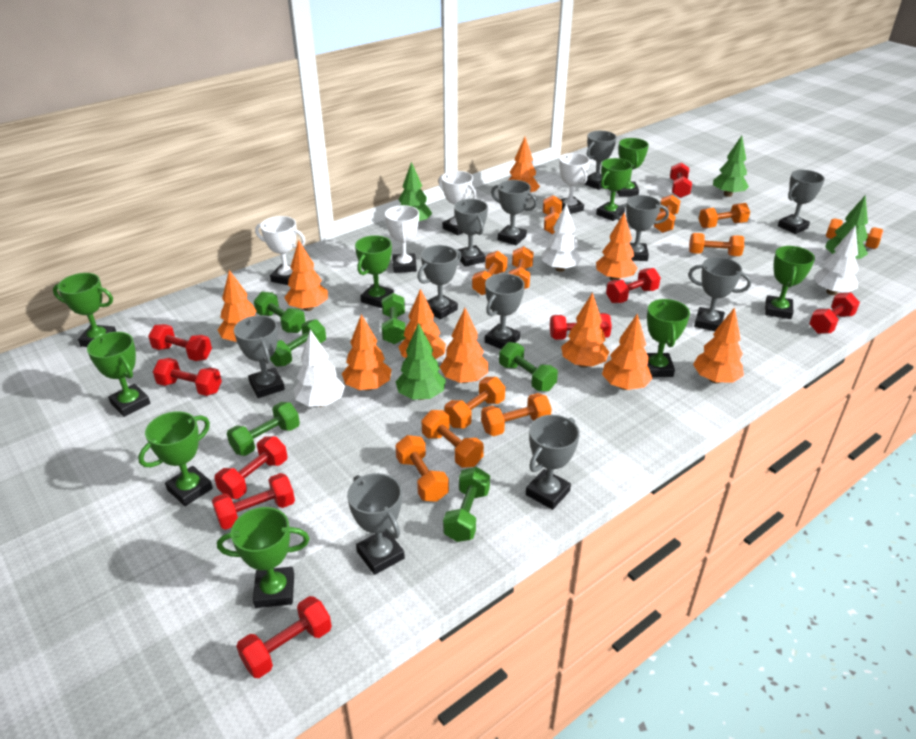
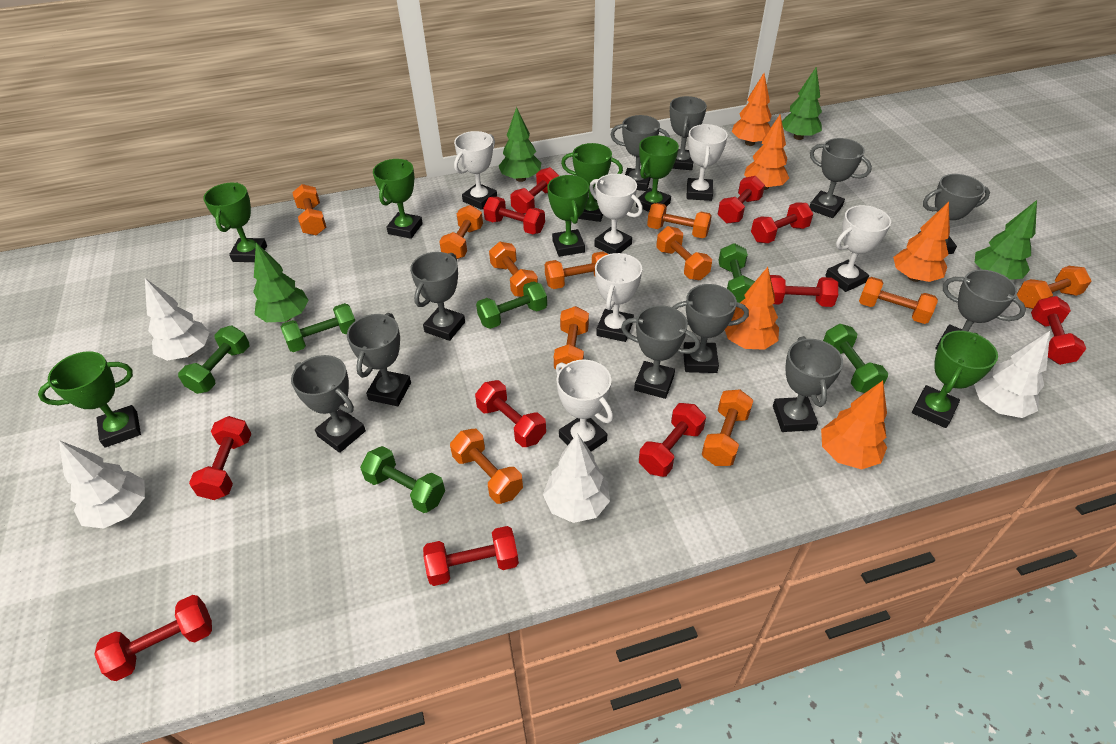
green trophy: [53,273,116,347] [87,332,150,417] [138,411,213,506] [217,507,309,608] [355,235,394,308] [596,158,633,221] [617,138,649,196] [647,299,690,377] [765,246,815,319] = 9 -> [38,351,141,448] [203,182,267,262] [373,159,423,239] [547,175,589,257] [561,143,623,222] [636,136,679,212] [912,331,998,428] = 7
orange tree: [218,270,257,342] [284,240,328,311] [342,314,391,391] [399,289,446,359] [440,308,488,383] [508,137,540,192] [561,292,609,368] [596,213,638,281] [602,313,653,390] [693,307,744,384] = 10 -> [725,267,779,350] [732,73,772,146] [744,115,789,190] [821,381,887,470] [893,202,950,282] = 5
red dumbbell: [148,324,212,361] [153,358,222,396] [212,473,295,530] [214,436,287,499] [236,596,332,678] [550,313,612,340] [606,268,661,303] [670,163,692,198] [809,292,860,334] = 9 -> [94,595,212,681] [189,416,251,500] [423,526,519,586] [475,380,546,447] [483,197,545,234] [510,167,559,214] [639,403,706,477] [718,176,765,224] [751,203,813,243] [770,275,838,307] [1031,296,1086,365] = 11
white tree: [294,329,345,407] [542,203,582,272] [813,225,859,295] = 3 -> [59,440,145,529] [145,278,210,361] [543,433,610,523] [974,331,1050,418] = 4
white trophy: [255,216,305,285] [385,205,419,273] [438,171,477,235] [559,153,590,214] = 4 -> [454,131,497,210] [556,359,613,451] [589,174,643,254] [595,253,642,342] [687,124,728,201] [825,205,891,292] = 6

